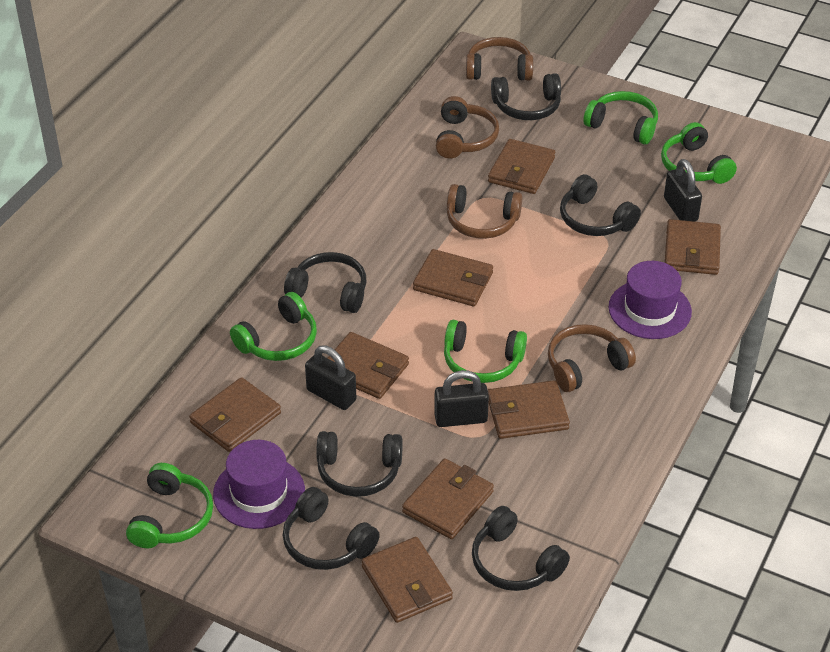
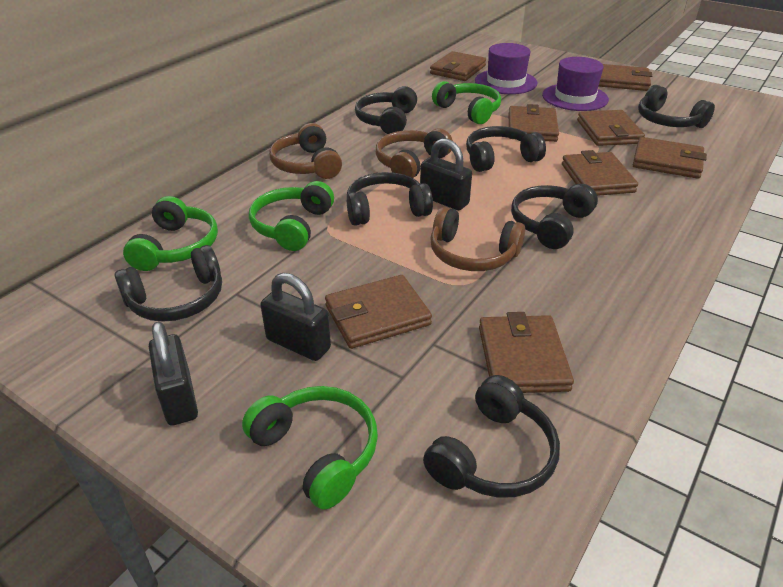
black headphones: [283,487,380,570] [284,252,366,313] [316,431,403,497] [472,506,570,591] [491,73,561,120] [560,174,641,236] = 6 -> [115,245,222,322] [347,172,433,226] [355,86,417,134] [423,375,560,498] [466,126,546,172] [511,184,598,249] [638,85,715,128] = 7
brown headphones: [436,96,499,158] [447,184,522,239] [466,37,533,81] [548,324,636,392] = 4 -> [269,123,342,179] [376,128,453,178] [430,207,525,271] = 3
green headphones: [126,463,213,548] [230,292,317,361] [444,320,527,383] [584,91,658,145] [661,122,737,184] = 5 -> [123,196,218,271] [242,386,378,510] [249,181,334,251] [432,81,501,124] = 4

